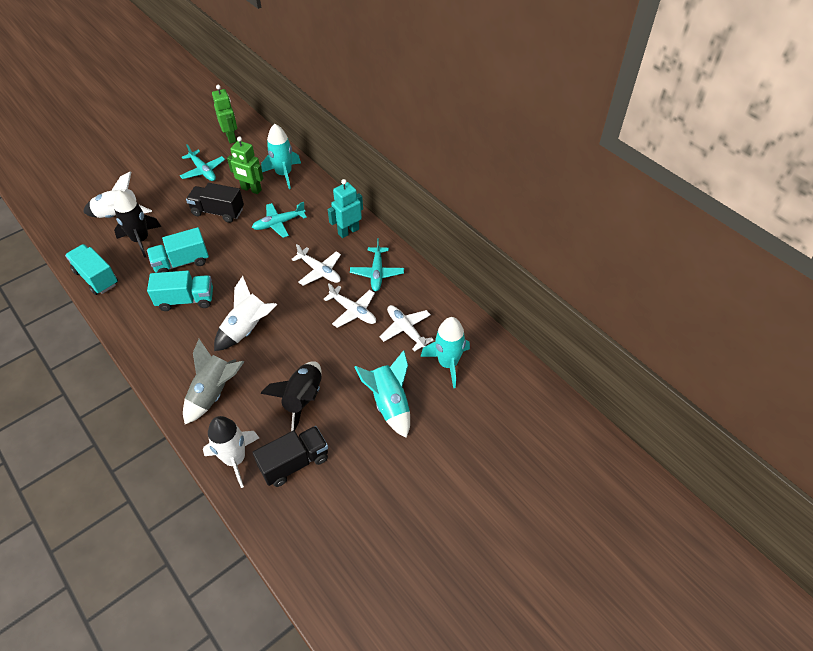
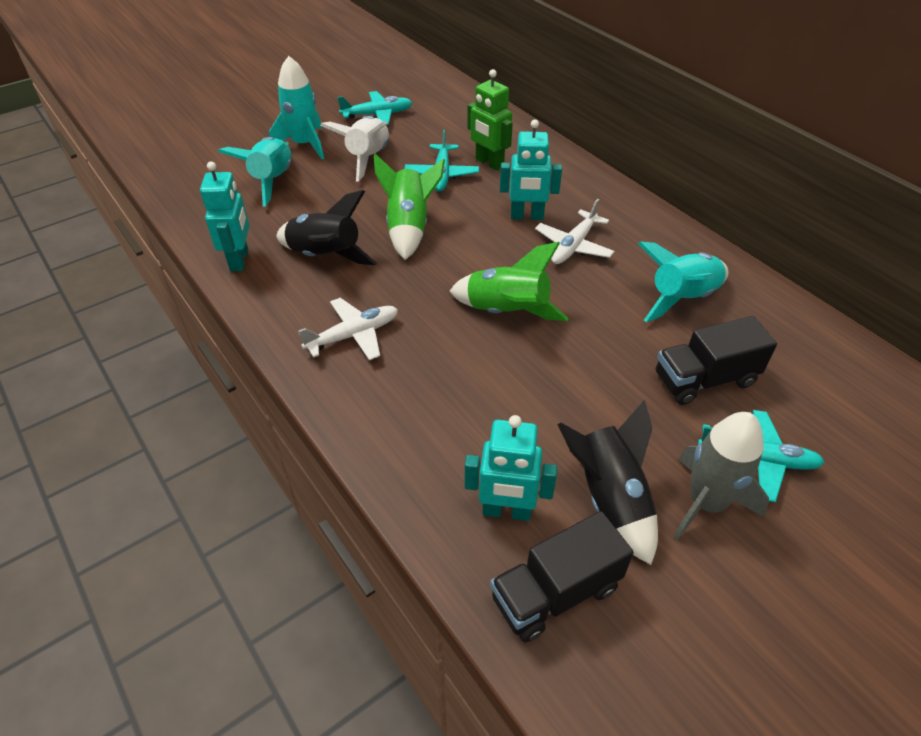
green robot: [212,85,237,144] [227,136,264,194] = 2 -> [467,69,513,171] = 1
green rocket: none = 0 -> [374,153,445,260] [449,242,568,321] = 2
turquoise robot: [328,179,363,238] = 1 -> [200,162,249,271] [465,415,557,521] [500,120,562,220] = 3
turquoise truck: [65,244,118,295] [147,227,209,273] [147,270,213,311] = 3 -> none = 0
white plane: [292,244,341,286] [324,283,376,328] [380,305,434,352] = 3 -> [298,298,398,361] [535,199,615,264] = 2
white rocket: [83,172,152,218] [203,416,259,488] [214,276,277,351] = 3 -> [320,116,389,182] = 1

